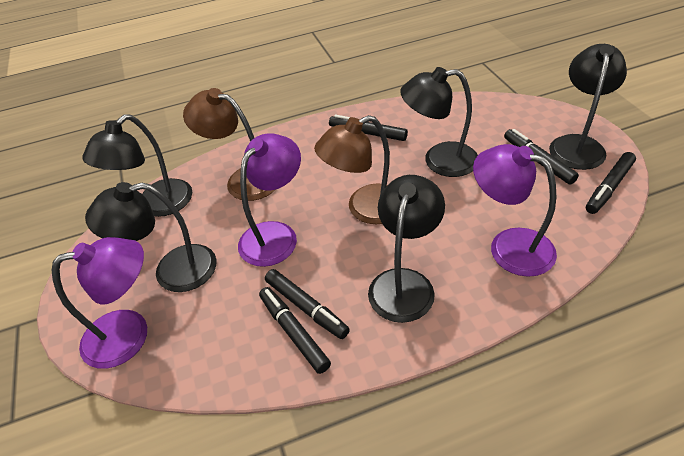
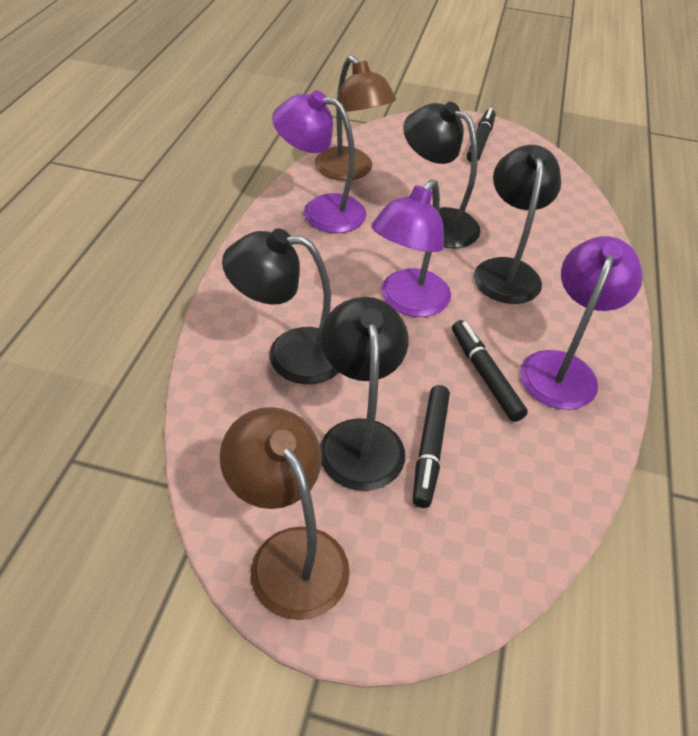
black lamp: [82,114,192,217] [85,182,217,292] [368,175,445,323] [400,67,478,177] [549,44,627,170] = 5 -> [222,228,339,384] [320,297,409,491] [403,102,481,248] [474,145,561,304] = 4
black marker: [259,287,331,374] [265,269,350,339] [329,115,408,141] [504,129,579,185] [586,152,636,214] = 5 -> [413,385,450,508] [452,320,528,422] [467,108,496,162] = 3

